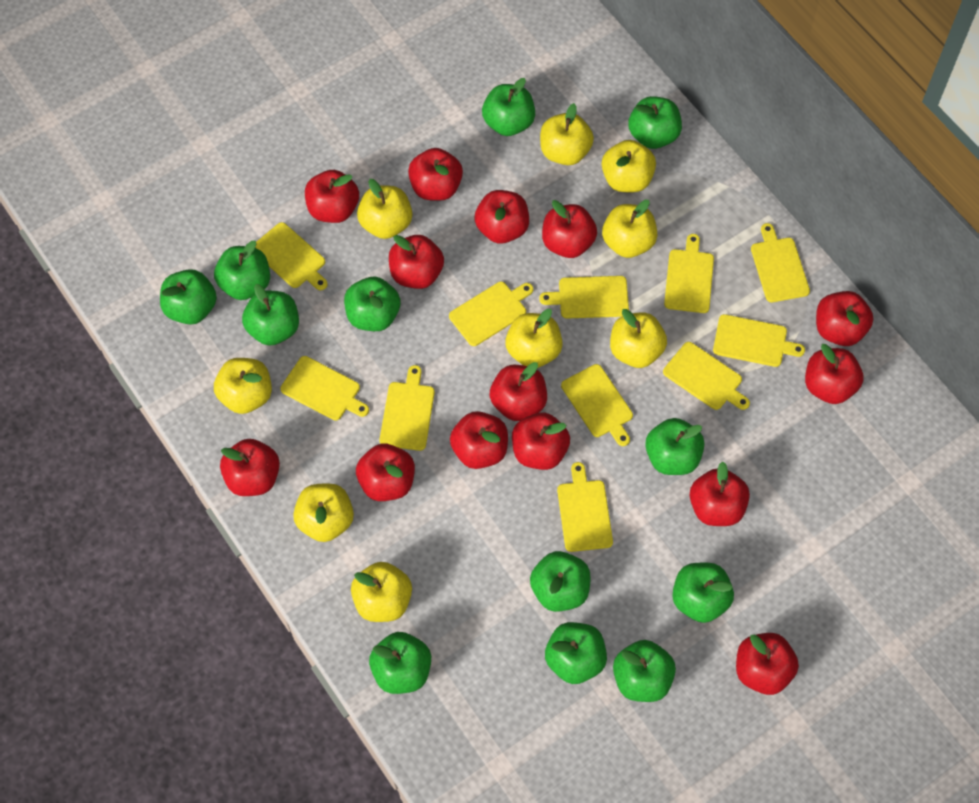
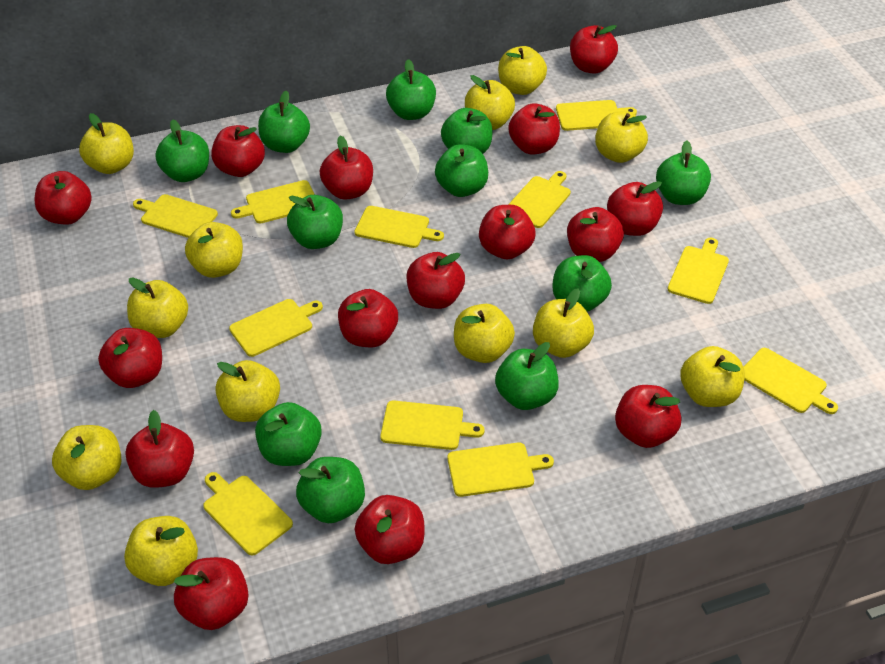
green apple: [160,269,217,325] [214,241,270,300] [242,284,299,346] [344,277,401,331] [369,632,431,694] [482,78,535,136] [530,551,591,612] [545,622,607,684] [613,640,676,702] [628,96,682,149] [645,418,705,475] [672,563,734,623] = 12 -> [155,119,209,182] [255,402,322,466] [258,91,310,153] [287,195,343,249] [296,457,365,523] [386,59,436,120] [435,144,488,197] [441,108,492,154] [495,342,559,410] [553,255,612,312] [656,141,711,205] = 11
red apple: [220,439,280,496] [305,170,359,223] [356,444,415,501] [389,235,444,289] [408,148,463,201] [450,411,508,469] [474,190,529,244] [490,362,547,421] [512,413,570,470] [542,200,597,258] [690,462,750,526] [736,633,799,695] [805,344,864,404] [816,291,874,346] = 14 -> [34,171,92,225] [98,328,162,388] [125,410,194,488] [174,557,249,630] [211,125,265,177] [320,135,373,200] [338,289,398,347] [355,495,424,564] [407,252,465,309] [479,205,535,259] [508,103,560,155] [567,207,624,262] [570,25,618,74] [607,181,663,236] [615,385,681,448] = 15
yellow apple: [214,358,272,414] [293,483,354,542] [351,562,412,622] [357,179,412,239] [505,309,563,368] [540,103,594,165] [602,140,656,192] [602,200,657,258] [610,309,667,368] = 9 -> [52,425,121,490] [79,113,134,174] [124,516,198,586] [127,277,188,338] [185,222,243,278] [215,360,280,422] [454,304,515,363] [465,75,515,130] [498,46,547,95] [533,288,594,358] [595,112,648,163] [680,346,745,407] = 12

